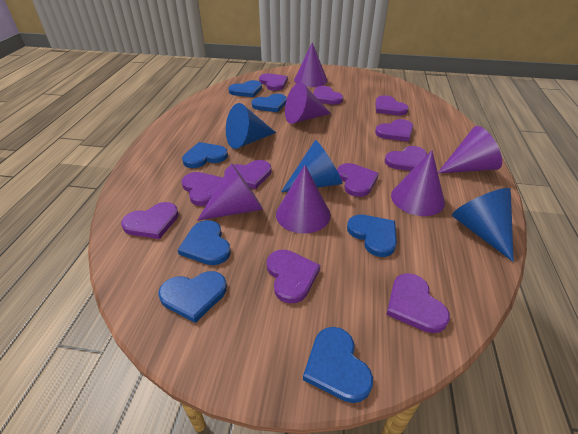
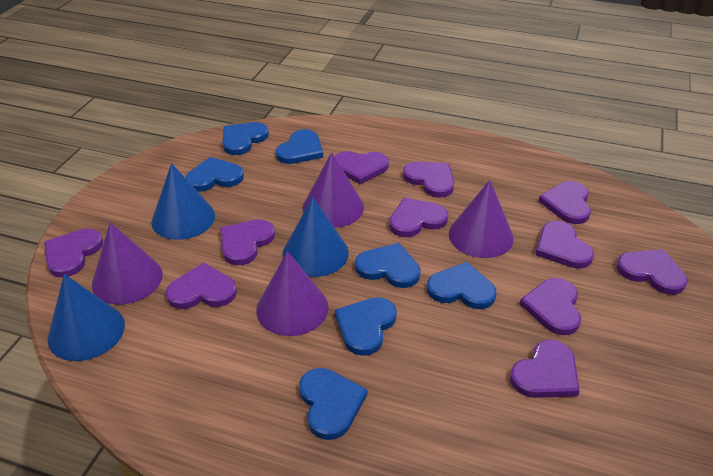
purple cone: [198,163,263,220] [276,165,331,234] [285,82,331,124] [294,42,328,87] [391,150,445,216] [438,126,502,173] = 6 -> [92,222,163,305] [256,251,329,336] [302,152,364,228] [449,180,514,258] = 4

